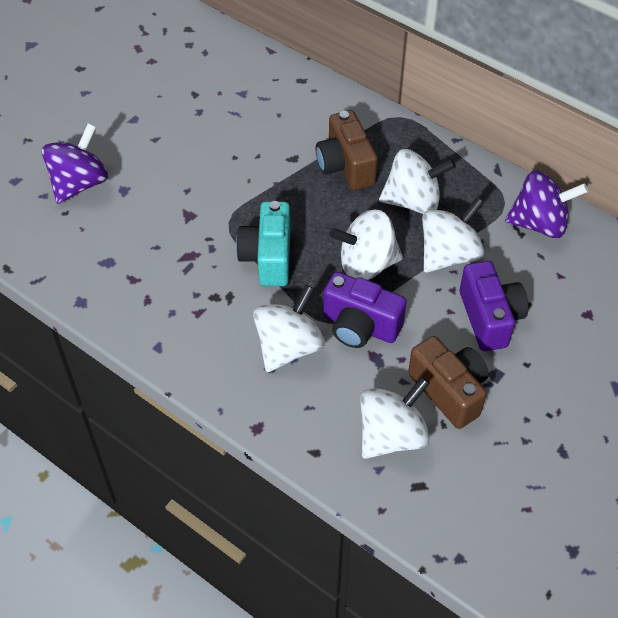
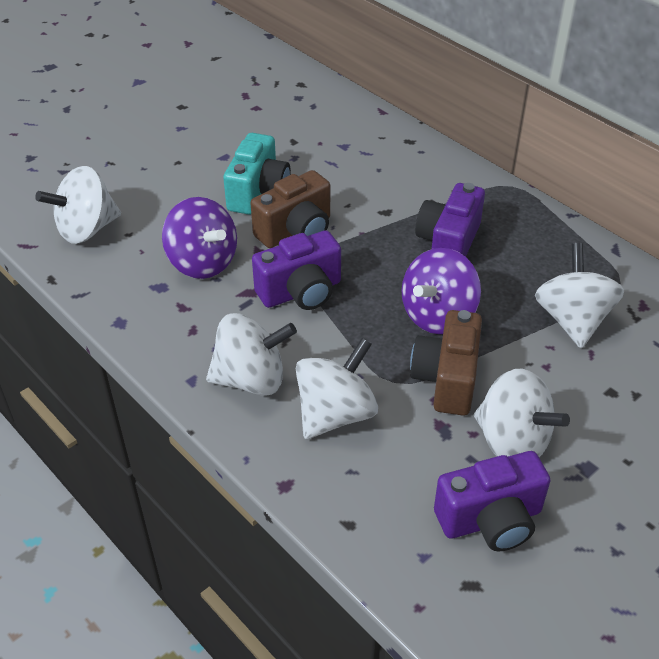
purple camera: [323,272,407,348] [460,261,528,352] = 2 -> [252,230,341,310] [415,183,485,257] [434,451,550,552] = 3

